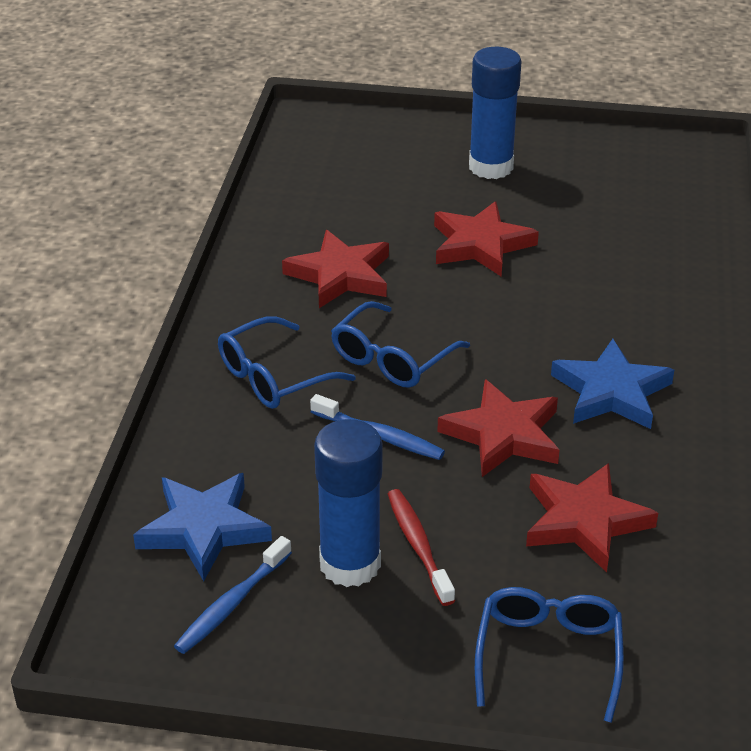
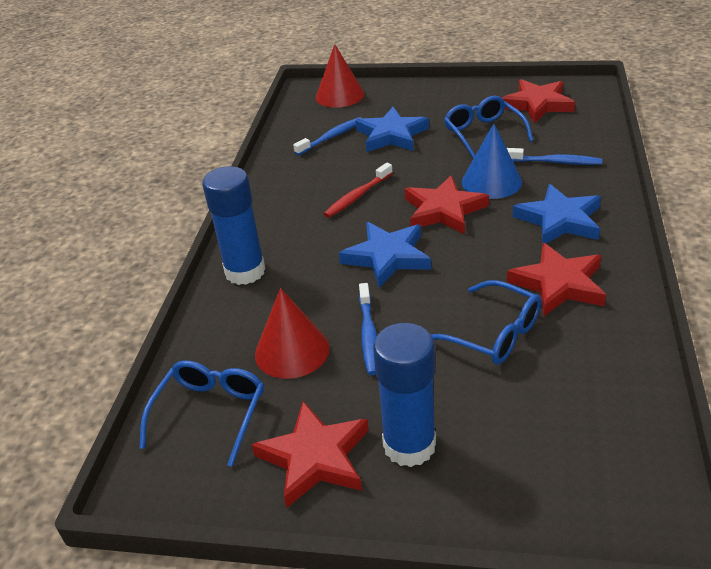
blue cone: none = 0 -> [462,123,522,199] = 1
blue star: [133,473,272,581] [551,339,674,429] = 2 -> [339,222,431,288] [355,107,429,152] [513,184,601,244] = 3
blue toothbrush: [174,536,292,654] [310,394,445,460] = 2 -> [293,117,362,155] [359,283,377,375] [507,148,602,165] = 3
red cone: none = 0 -> [255,288,330,379] [316,44,364,108] = 2

